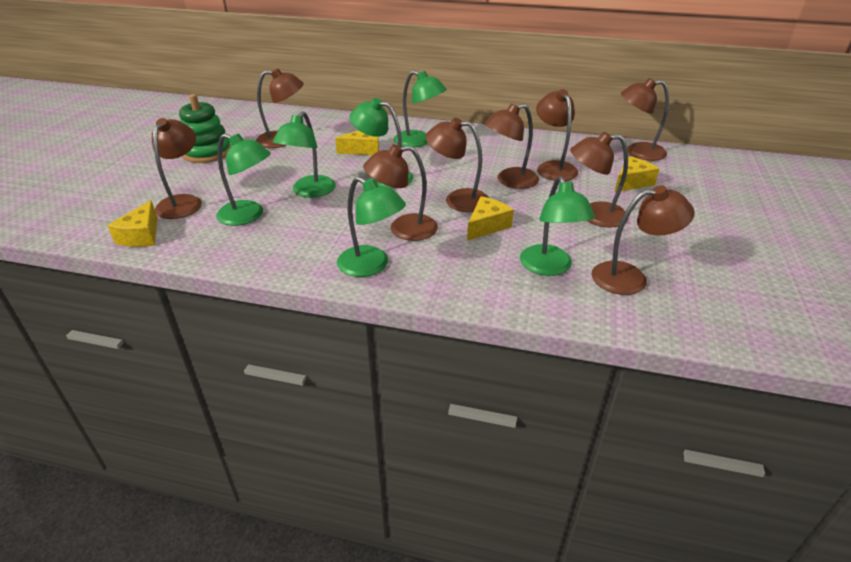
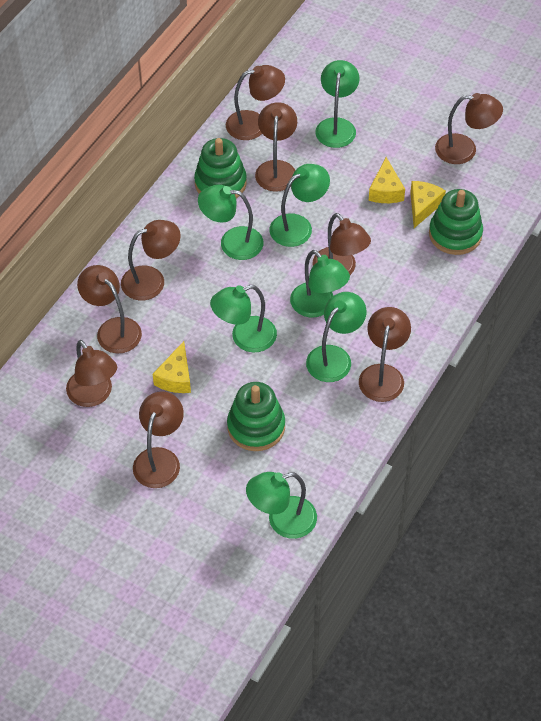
green lamp: [216,133,271,226] [273,111,336,198] [337,176,406,277] [349,98,413,188] [394,70,447,147] [520,176,595,276] = 6 -> [198,185,263,260] [210,285,277,352] [246,472,317,539] [269,164,330,247] [290,250,350,317] [306,292,366,382] [316,60,359,148] = 7
green stacking toy: [179,94,231,163] = 1 -> [194,138,247,198] [227,382,285,451] [429,189,483,255] = 3
yellow cheese: [107,200,157,247] [335,130,379,155] [467,196,514,241] [615,156,659,192] = 4 -> [153,341,191,393] [369,157,405,203] [410,181,446,228] = 3

